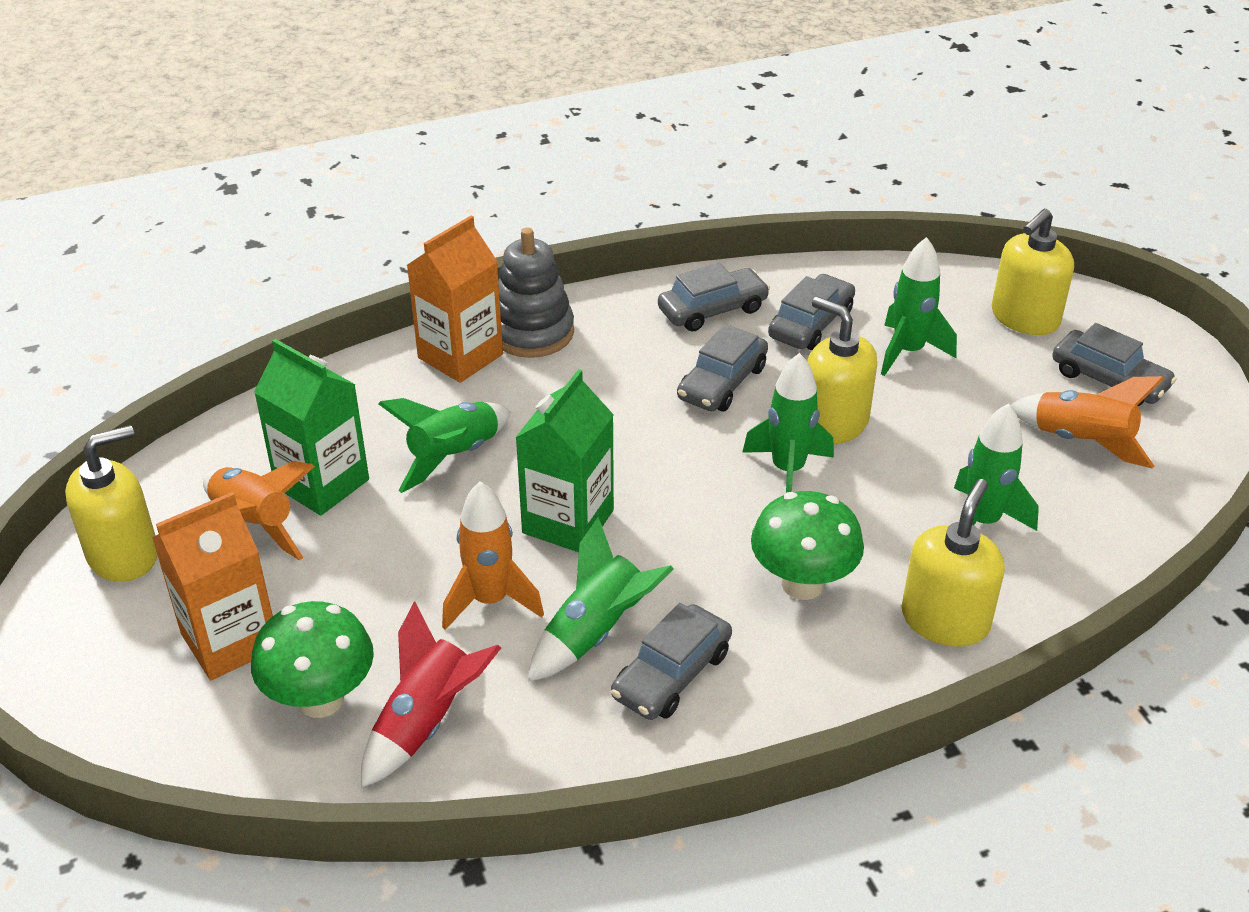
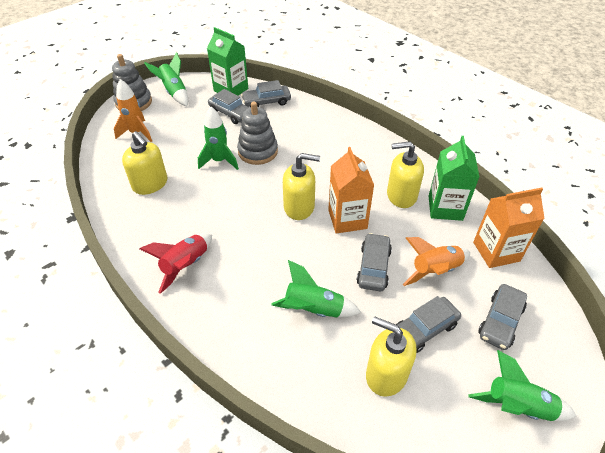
green mushroom: [251,601,374,718] [751,491,864,600] = 2 -> none = 0
green rocket: [378,398,511,493] [528,517,674,681] [742,353,834,493] [881,237,957,376] [954,403,1039,531] = 5 -> [144,52,188,106] [198,106,239,170] [272,260,362,318] [468,350,576,421] = 4
grey stacking toy: [498,228,574,358] = 1 -> [112,54,152,111] [237,102,278,165] = 2
orange rocket: [203,461,315,561] [442,481,544,630] [1010,376,1164,469] = 3 -> [114,79,152,142] [403,237,470,286] = 2

